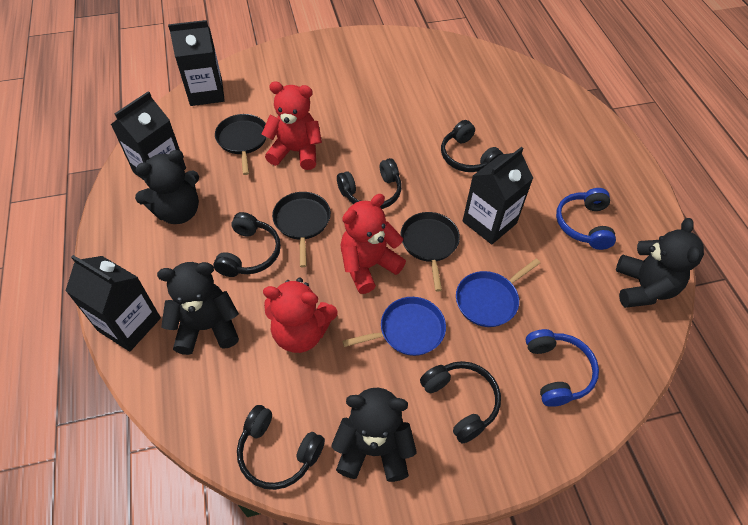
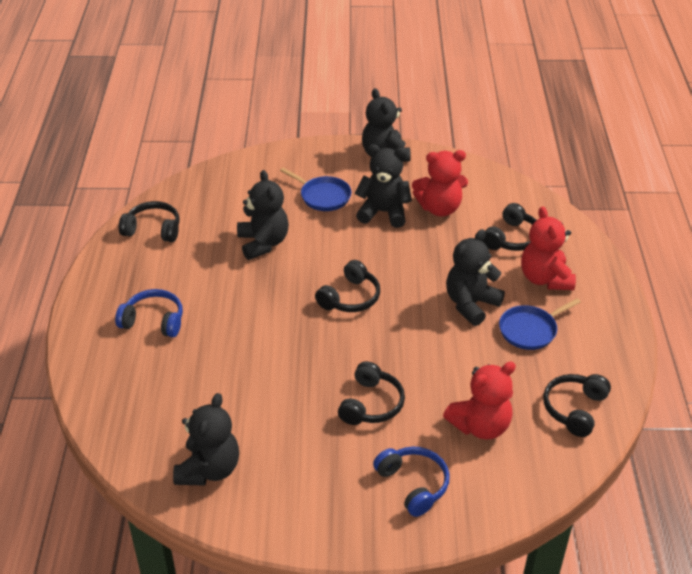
black carton: [65,255,161,351] [111,91,186,180] [168,20,225,106] [463,147,533,244] = 4 -> none = 0
black pan: [215,114,267,175] [272,192,331,267] [401,212,460,291] = 3 -> none = 0
black teddy bear: [135,150,199,224] [157,262,239,355] [331,388,417,482] [616,218,704,308] = 4 -> [173,393,239,486] [237,170,289,260] [355,144,412,228] [362,88,411,162] [446,229,505,326] = 5

